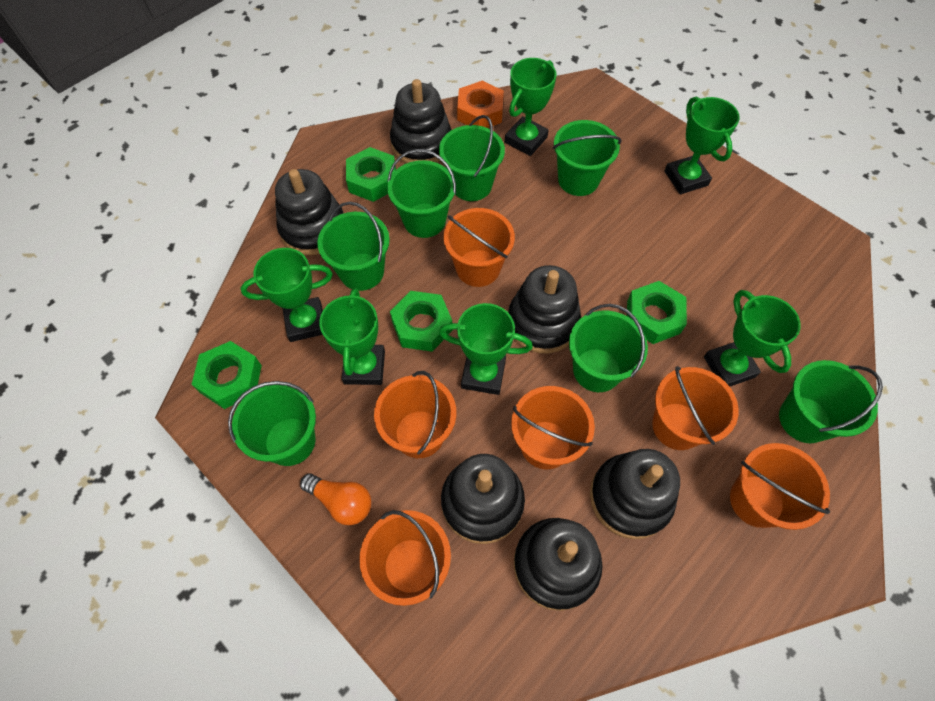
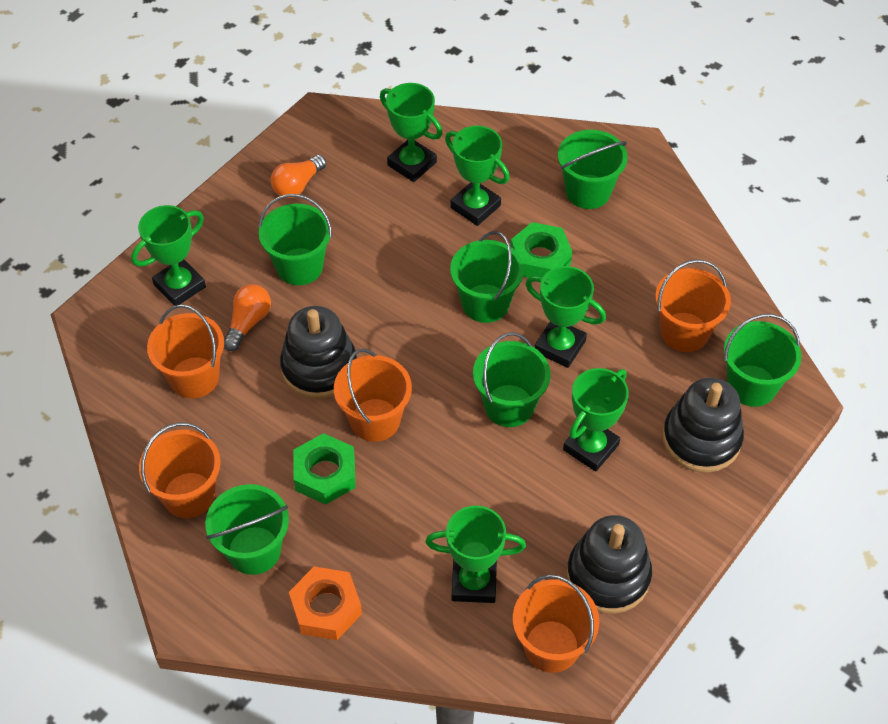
black stacking toy: [275,169,344,255] [390,79,451,164] [441,454,525,544] [508,265,581,354] [514,518,603,611] [590,449,680,539] = 6 -> [280,306,357,399] [567,515,652,614] [663,377,744,473] = 3
green bucket: [228,381,316,466] [317,202,390,291] [387,149,456,238] [439,115,505,201] [553,120,622,196] [569,304,648,392] [779,360,883,443] = 7 -> [205,484,289,575] [258,194,332,285] [450,231,524,323] [473,332,551,427] [558,130,628,209] [724,314,802,407] = 6
green nut: [191,341,262,409] [346,147,396,202] [390,291,452,352] [627,281,687,344] = 4 -> [294,433,356,505] [511,222,572,278] = 2
orange bucket: [359,510,451,606] [374,371,456,458] [443,208,515,287] [511,386,595,469] [652,366,739,450] [730,443,830,530] = 6 -> [139,423,221,518] [147,304,224,398] [334,349,412,442] [513,574,599,673] [655,259,731,352] = 5
orange light bulb: [300,473,371,525] = 1 -> [224,284,271,351] [271,155,326,198] = 2

